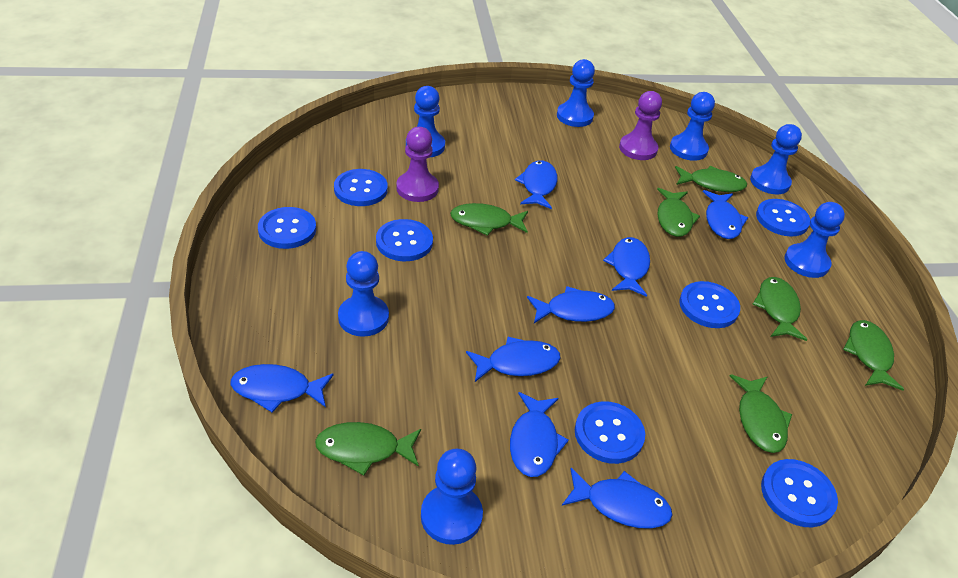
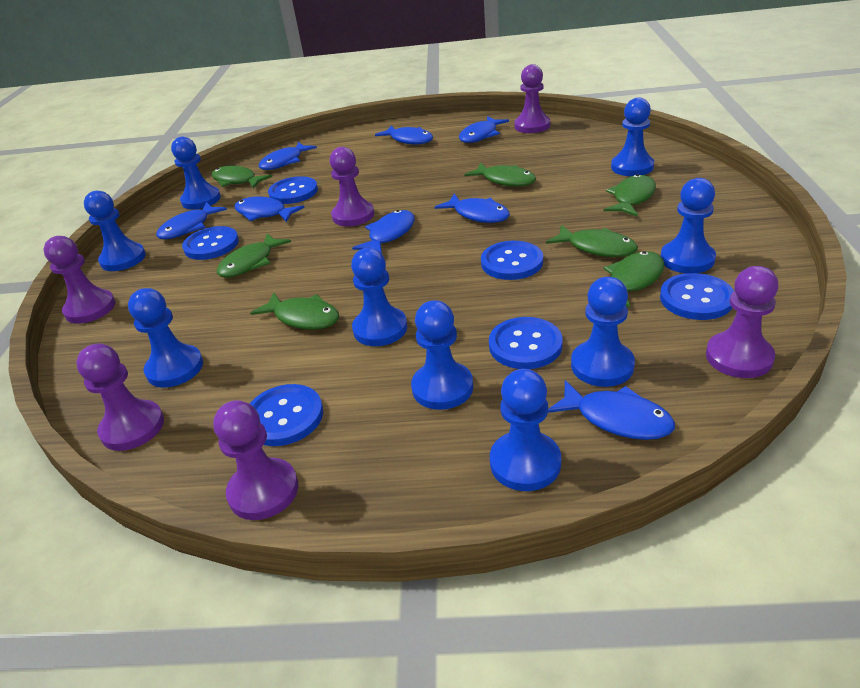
blue button: [258,207,316,249] [334,169,388,206] [376,219,433,261] [575,401,645,464] [679,281,740,328] [756,199,811,237] [761,459,838,527] = 7 -> [182,226,239,260] [250,384,323,446] [268,176,318,204] [481,241,543,280] [489,317,563,369] [660,273,734,320] = 6
blue pawn: [338,251,389,337] [406,86,445,158] [421,448,483,545] [557,59,595,127] [670,92,715,161] [750,124,802,194] [784,202,845,278] = 7 -> [84,191,146,271] [128,288,203,388] [171,137,221,210] [351,248,407,346] [411,300,473,410] [490,369,561,491] [571,277,635,387] [611,97,654,176] [661,178,716,273] = 9
purple pawn: [396,127,439,202] [619,91,662,160] = 2 -> [44,236,116,324] [76,343,164,451] [213,400,298,520] [330,147,374,226] [514,64,550,133] [706,266,779,378] = 6

